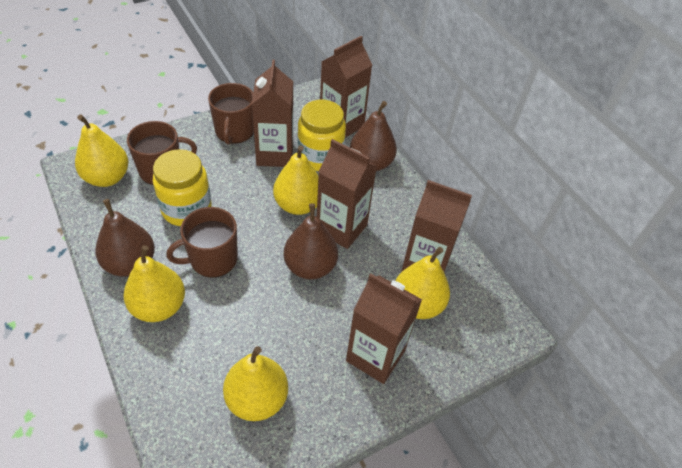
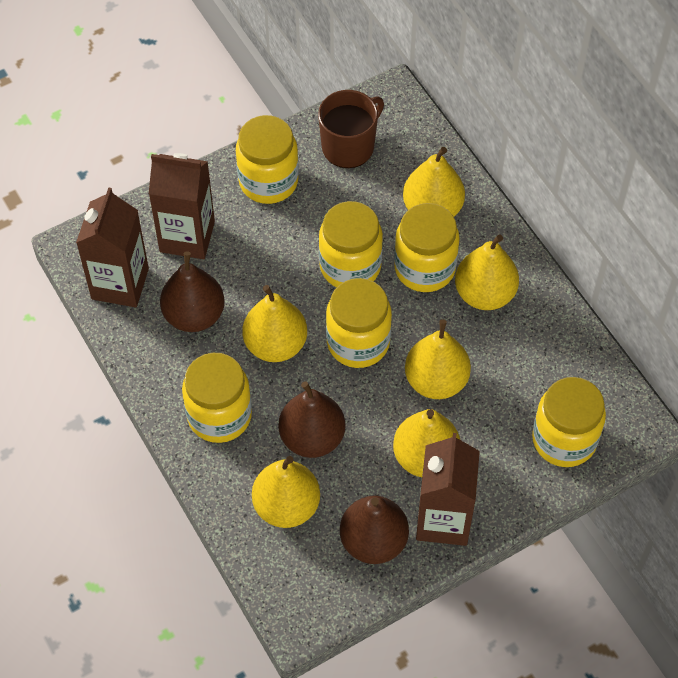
brown carton: [252,60,293,167] [317,139,377,249] [320,36,372,138] [346,273,422,384] [401,180,472,272] = 5 -> [76,187,149,308] [149,153,215,259] [416,433,480,546] = 3
brown mug: [127,121,197,185] [166,207,238,277] [208,83,254,145] = 3 -> [318,90,384,168] = 1
yellow jar: [153,149,212,226] [297,100,346,171] = 2 -> [182,353,252,443] [236,115,299,204] [319,201,383,287] [326,278,392,368] [394,203,460,292] [532,377,606,467] = 6
yellow pear: [75,114,128,187] [123,245,185,322] [223,346,288,421] [273,145,319,215] [395,247,450,319] = 5 -> [243,285,307,362] [252,456,320,528] [393,409,460,477] [403,147,465,217] [405,319,471,399] [455,234,519,310] = 6

